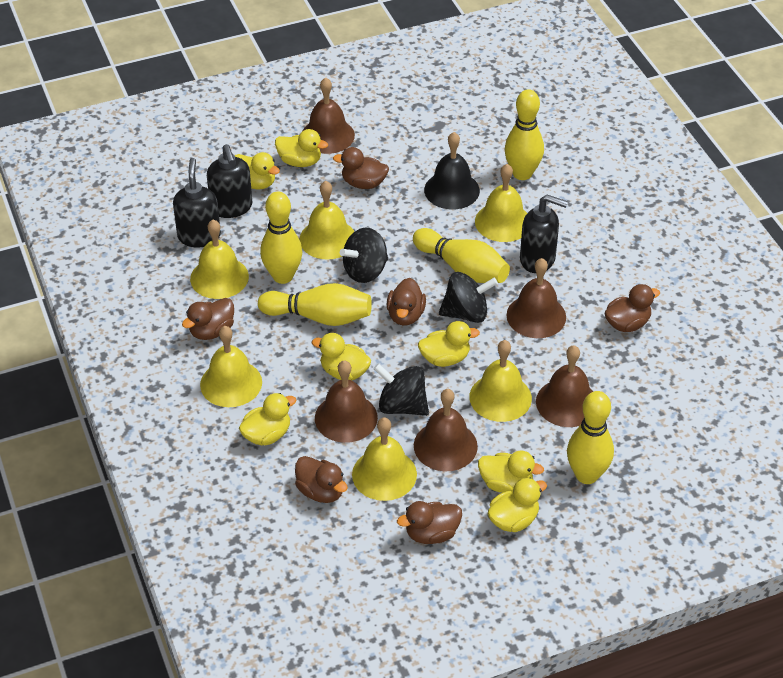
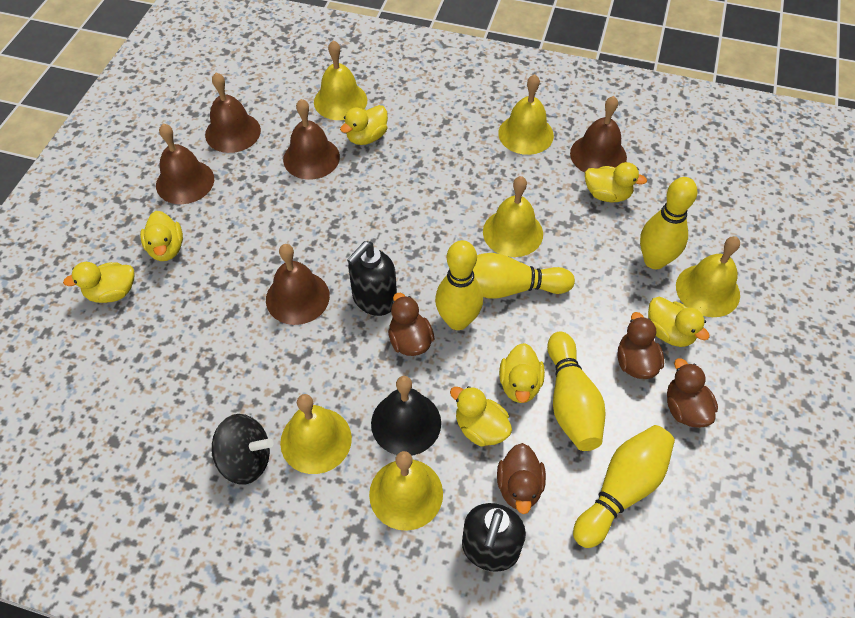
black soap dispenser: [173,158,221,248] [207,144,252,218] [520,195,568,273] = 3 -> [347,241,397,316] [462,503,526,572] = 2
black spinning top: [340,228,388,283] [374,363,429,416] [439,272,498,323] = 3 -> [212,414,274,485] = 1
brown duck: [182,298,234,340] [295,456,348,503] [333,147,389,189] [387,278,426,326] [397,501,462,544] [605,284,660,332] = 6 -> [388,293,434,356] [497,443,546,514] [617,312,664,379] [667,358,718,428] = 4

